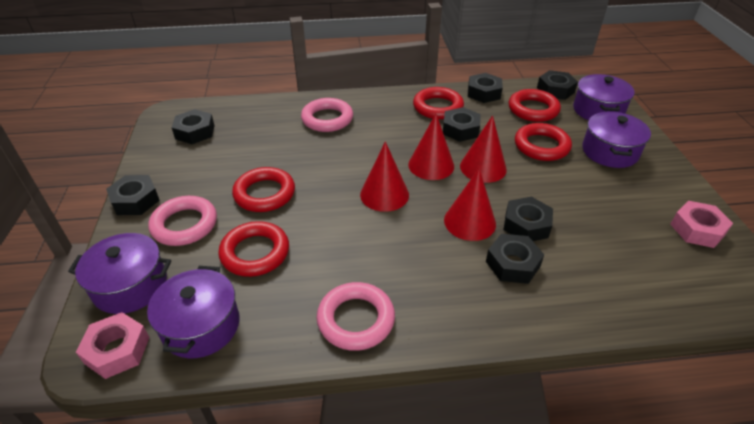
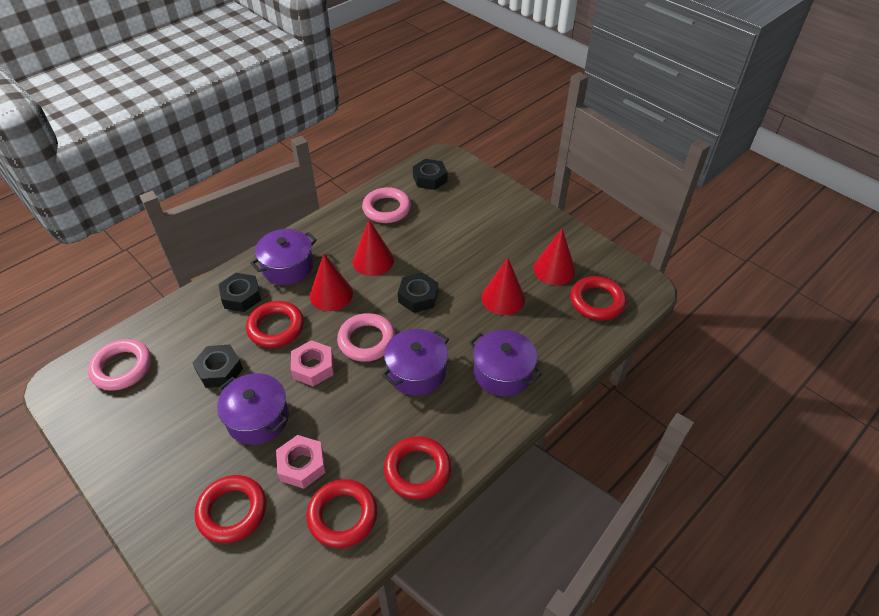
black nut: [106,175,160,215] [172,109,215,144] [443,107,481,142] [468,73,503,103] [486,234,544,284] [503,197,553,241] [537,70,578,100] = 7 -> [193,345,243,388] [219,273,261,312] [398,273,438,313] [413,159,447,190] = 4

